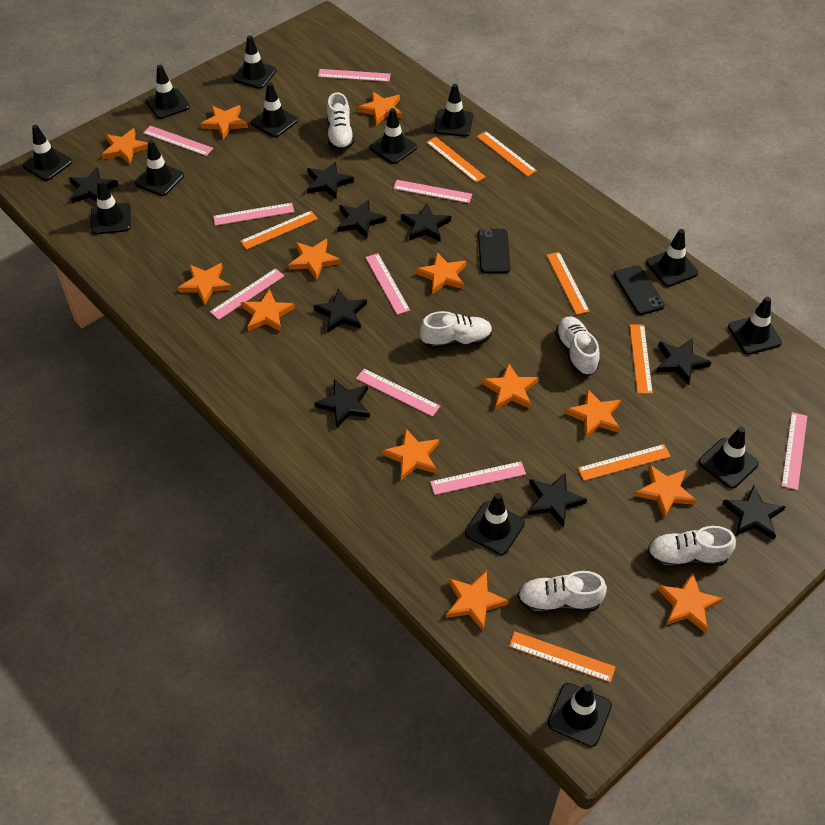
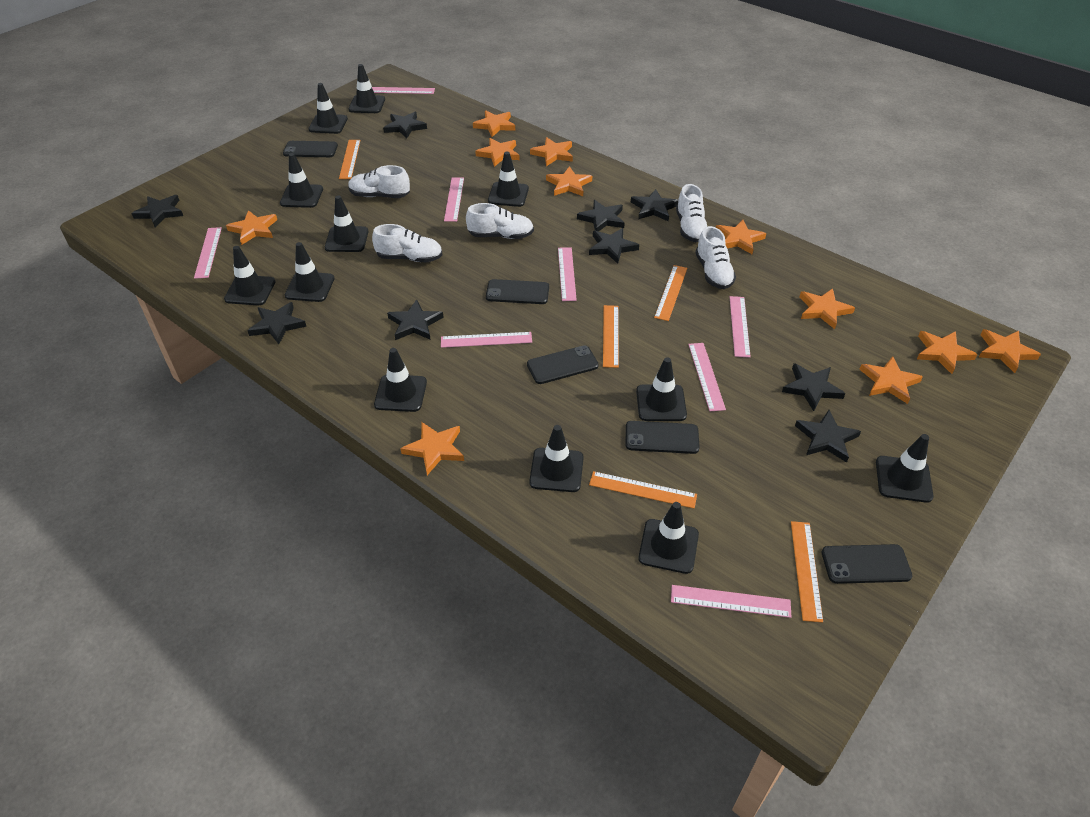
black phone: [478,229,511,273] [614,265,665,315] = 2 -> [283,141,338,157] [486,279,549,304] [527,345,599,384] [626,421,700,454] [822,544,912,584] = 5
black traffic cone: [22,125,72,181] [91,180,131,235] [135,140,184,196] [145,65,190,119] [233,35,276,89] [251,82,298,138] [369,108,417,164] [434,84,473,137] [465,493,525,555] [548,683,612,747] [646,229,698,287] [698,427,759,489] [728,297,782,355] = 13 -> [224,246,276,305] [280,153,323,208] [285,242,335,302] [308,83,348,134] [325,195,368,252] [348,64,385,113] [374,348,427,412] [488,152,529,207] [529,425,584,492] [636,357,687,421] [638,502,699,574] [876,434,933,503] = 12
orange ruler: [240,211,318,250] [426,137,486,182] [476,131,537,177] [509,631,615,683] [546,252,590,315] [578,444,671,481] [630,324,653,394] = 7 -> [339,140,361,179] [589,471,697,509] [603,305,619,368] [654,265,687,321] [791,521,823,623] = 5
orange star: [102,128,148,164] [178,263,232,305] [200,105,248,139] [241,289,295,332] [288,239,341,280] [357,91,403,126] [382,429,439,480] [416,252,466,294] [446,571,509,631] [482,362,538,410] [565,388,621,438] [635,464,697,518] [657,572,723,633] = 13 -> [226,210,277,245] [400,422,464,475] [473,110,515,137] [475,138,520,167] [530,137,573,166] [546,166,592,196] [716,220,766,254] [800,288,855,329] [859,356,923,404] [917,331,978,374] [979,329,1041,373] = 11
pink ruler: [143,126,213,156] [210,268,284,320] [213,203,294,226] [318,69,391,82] [356,368,440,417] [365,253,410,315] [393,180,472,203] [430,461,526,495] [781,412,807,490] = 9 -> [194,227,222,279] [372,87,435,94] [441,332,532,348] [444,177,464,222] [558,247,577,301] [671,585,791,618] [688,343,726,411] [730,296,751,358] = 8

